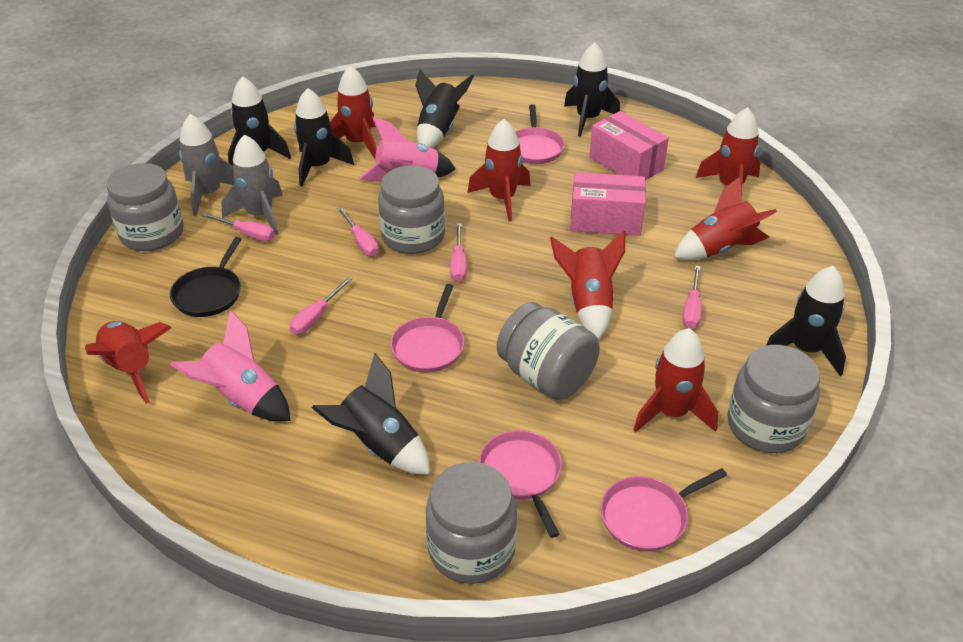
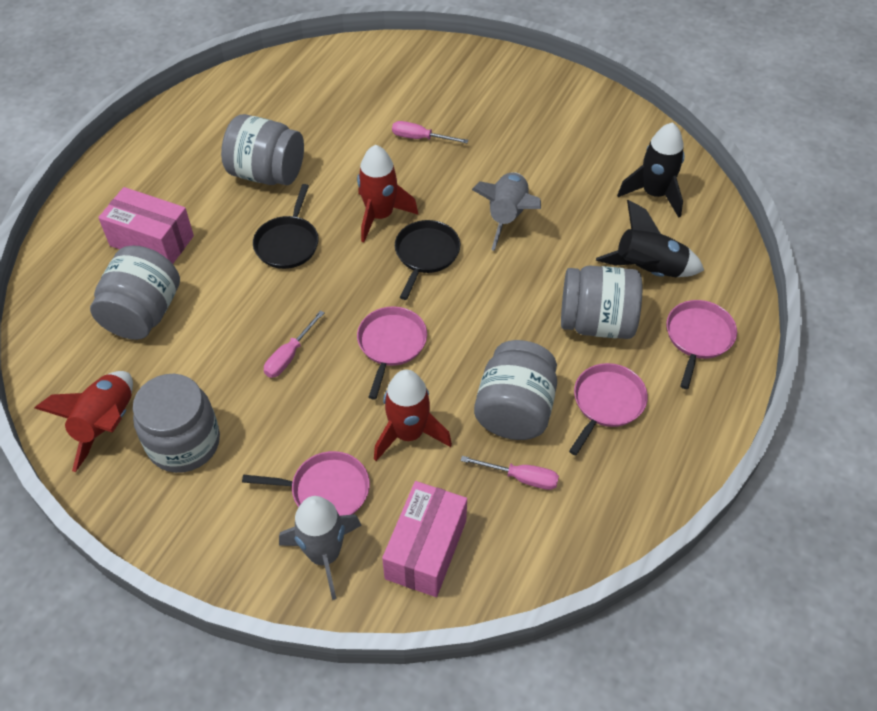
black pan: [170,237,242,317] = 1 -> [253,184,318,269] [395,220,460,300] = 2
black rocket: [228,76,291,166] [294,88,354,186] [312,353,430,475] [415,69,474,148] [564,43,620,137] [766,266,846,376] = 6 -> [596,200,704,277] [617,122,685,218] = 2
pink rocket: [170,310,290,422] [359,116,455,181] = 2 -> none = 0
pink screwdriver: [201,213,275,241] [289,277,352,335] [337,207,379,257] [450,223,467,282] [683,265,702,329] = 5 -> [264,310,325,378] [392,121,468,143] [460,456,559,490] = 3
red rocket: [85,321,171,404] [330,65,376,159] [467,119,531,221] [550,230,625,340] [633,328,718,432] [674,177,777,260] [696,107,761,195] = 7 -> [35,371,133,472] [357,145,418,242] [374,370,452,461] = 3

